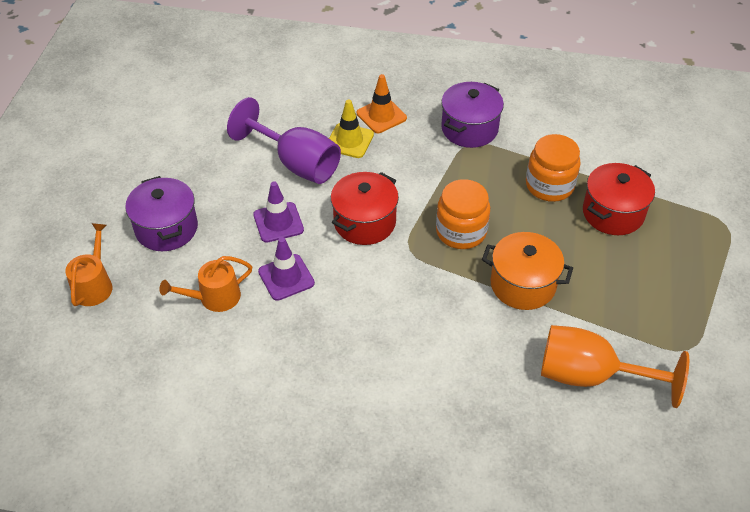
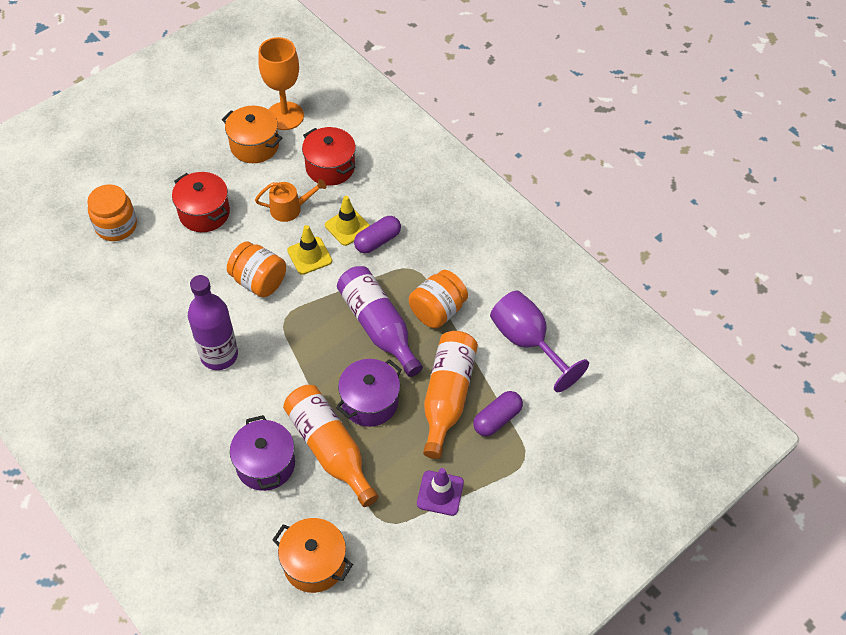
orange bottle: none = 0 -> [283,385,379,507] [423,331,478,459] = 2
orange jar: [436,179,490,249] [526,134,581,202] = 2 -> [87,184,137,241] [227,242,286,297] [409,270,468,328] = 3
orange pot: [482,232,573,310] = 1 -> [222,106,282,163] [273,518,353,593] = 2
orange traffic cone: [357,74,407,133] = 1 -> none = 0
orange watering can: [65,223,112,306] [159,256,252,312] = 2 -> [255,179,326,222] = 1
purple bottle: none = 0 -> [188,275,238,370] [337,266,423,377] = 2
purple capsule: none = 0 -> [354,216,401,253] [473,391,523,436] = 2
purple traffic cone: [253,181,304,243] [258,237,315,301] = 2 -> [417,468,464,516] = 1
yellow traffic cone: [329,99,374,158] = 1 -> [287,225,332,275] [325,196,370,246] = 2

